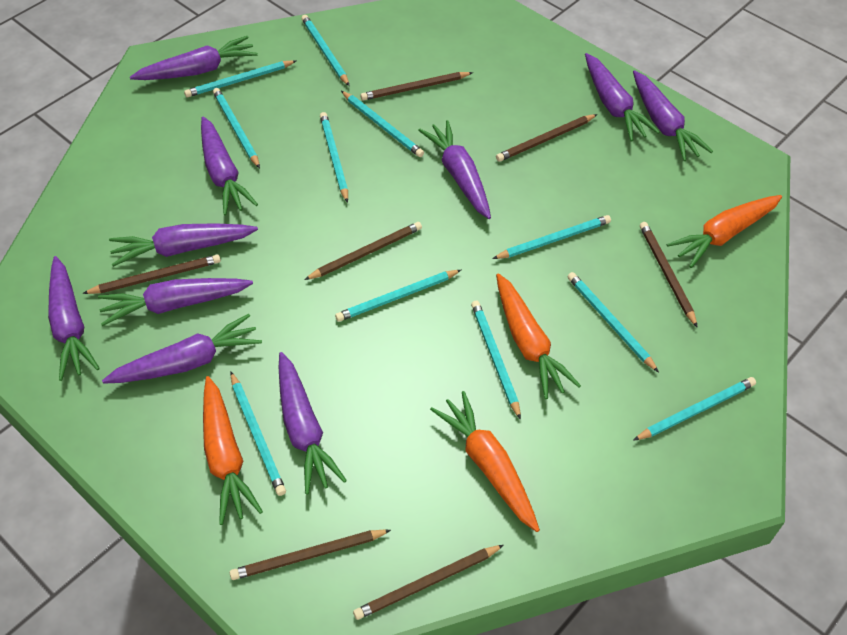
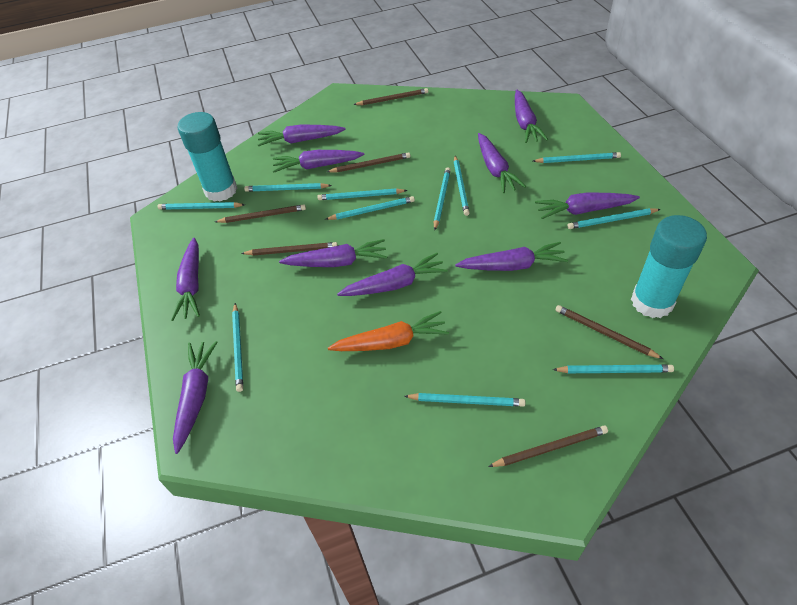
brown pencil: [82,255,221,294] [230,529,391,580] [304,222,422,280] [353,545,504,620] [360,72,473,101] [496,114,597,162] [640,222,698,328] = 7 -> [215,204,306,223] [241,242,338,256] [327,152,410,172] [353,88,428,105] [488,425,608,467] [556,305,663,359] = 6
orange carrot: [203,376,263,525] [430,391,540,532] [496,273,581,399] [666,195,782,268] = 4 -> [328,311,449,351] = 1
turquoise glue stick: none = 0 -> [178,112,238,202] [631,215,707,318] = 2

